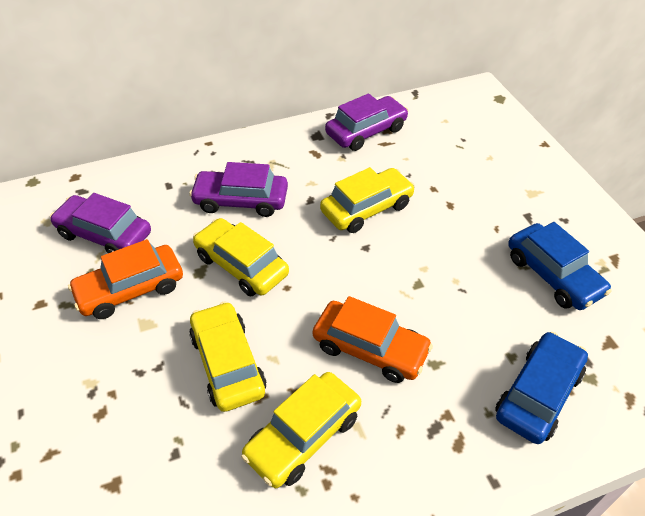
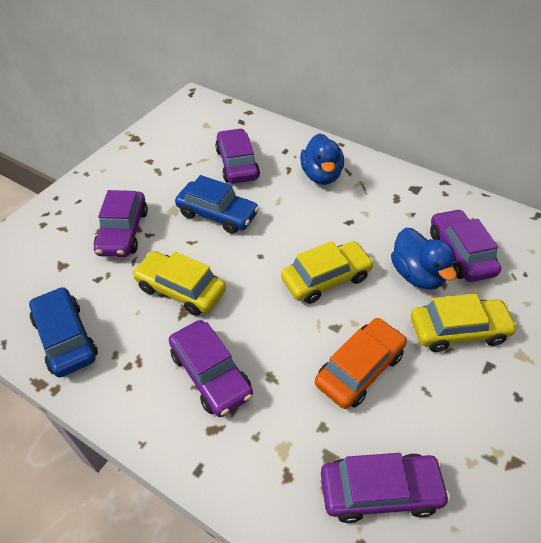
blue duck: none = 0 -> [300,133,344,185] [391,228,457,290] = 2
orange car: [68,239,183,319] [313,296,433,383] = 2 -> [315,318,407,409] = 1
purple car: [50,193,151,253] [189,162,288,217] [325,93,409,151] = 3 -> [94,190,148,257] [169,320,253,417] [215,128,260,184] [321,453,450,523] [430,209,501,282] = 5
yellow car: [189,301,266,412] [193,218,289,296] [241,372,361,488] [320,167,415,233] = 4 -> [132,251,226,316] [281,241,374,304] [411,294,518,352] = 3

